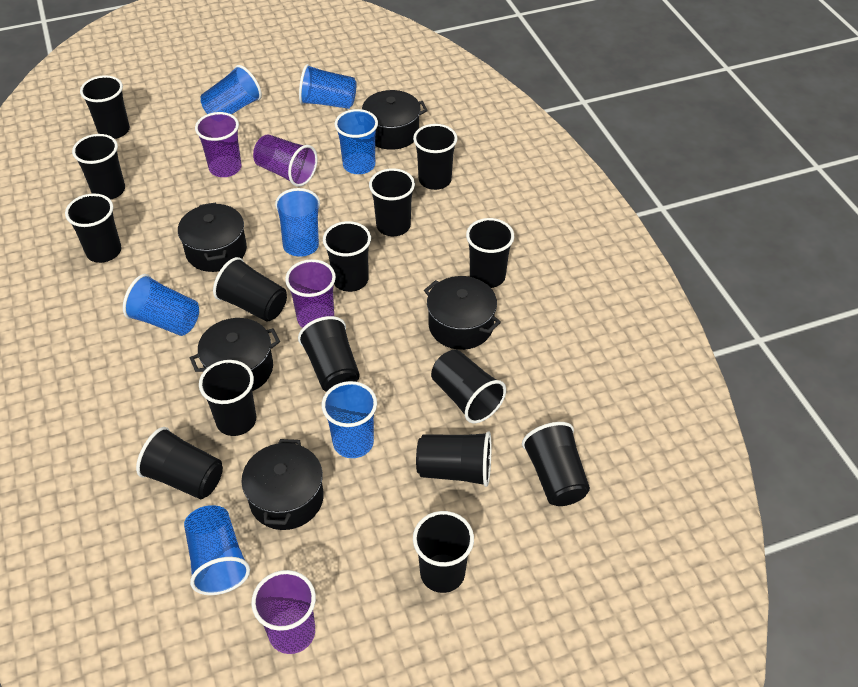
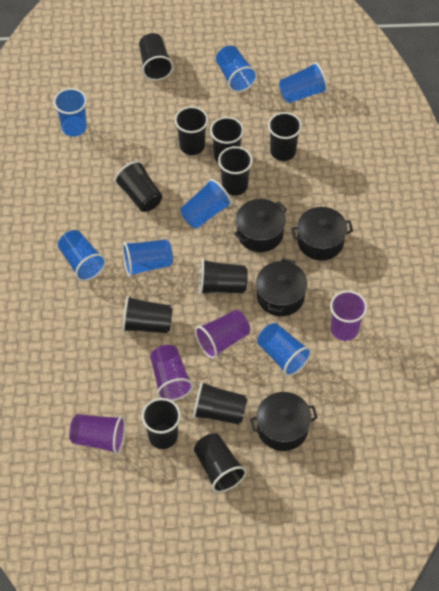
black cup: [65,193,122,263] [72,134,125,200] [80,75,130,139] [136,427,223,499] [199,360,256,436] [213,257,287,322] [298,316,360,392] [323,221,371,292] [369,168,415,236] [413,124,457,190] [413,511,474,593] [416,431,491,487] [431,350,506,423] [466,218,514,288] [522,422,590,506] = 15 -> [114,161,162,212] [122,296,173,333] [139,33,174,81] [142,398,181,449] [175,106,208,155] [193,381,247,424] [194,434,247,493] [199,259,248,295] [210,117,244,162] [218,146,253,196] [268,112,302,161] = 11
black pot: [178,202,247,272] [190,318,280,391] [242,439,324,530] [362,90,428,150] [424,276,501,350] = 5 -> [234,199,287,252] [250,392,318,451] [256,258,308,316] [291,207,353,260] = 4

